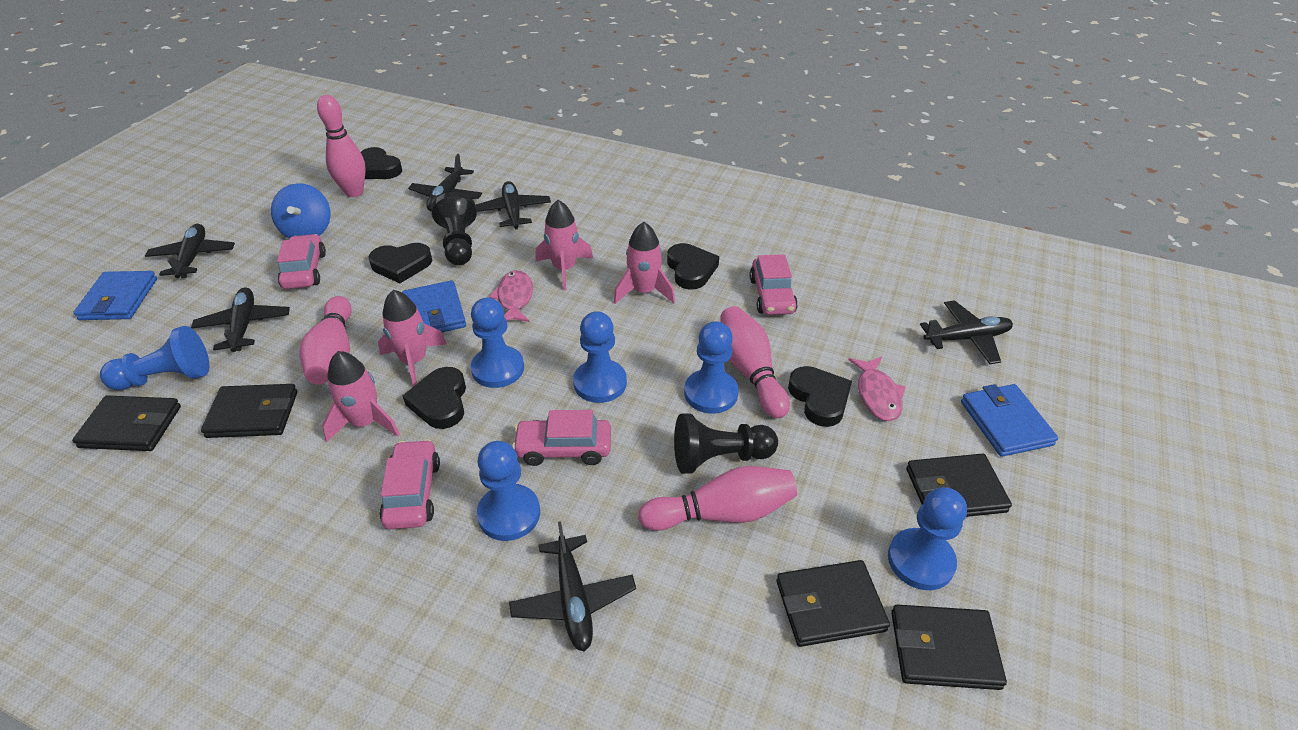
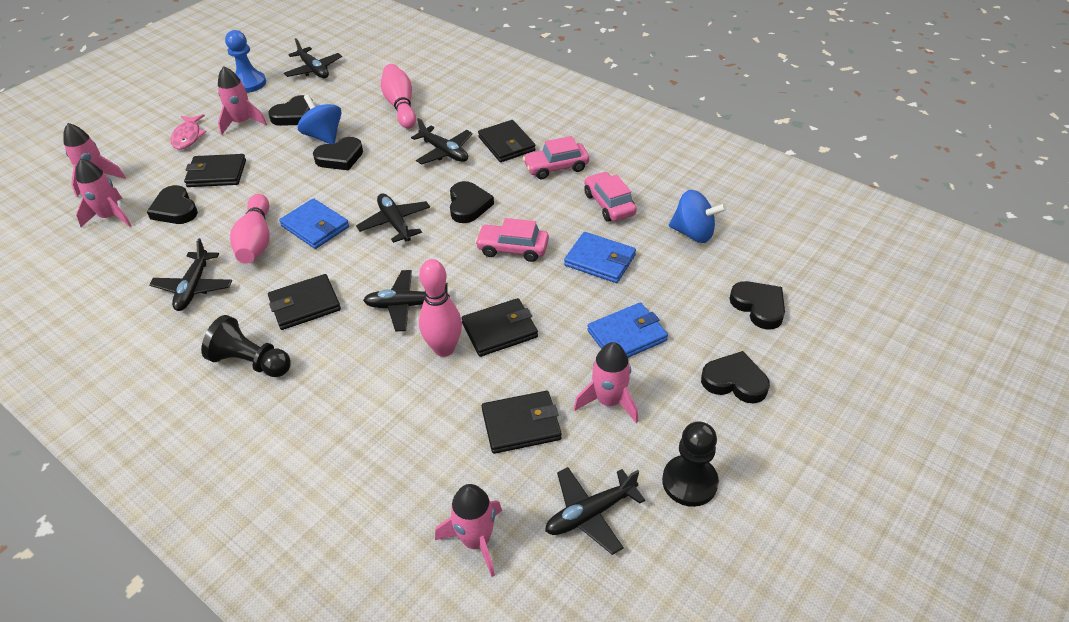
black heart: [361,147,402,179] [368,243,432,283] [403,367,466,429] [667,243,719,290] [788,366,852,427] = 5 -> [147,185,198,224] [268,95,313,126] [313,137,363,170] [450,181,494,223] [701,351,770,403] [729,281,785,330] = 6
blue pawn: [100,326,209,390] [471,298,524,388] [477,441,540,541] [573,311,627,403] [684,321,739,413] [888,488,967,590] = 6 -> [225,30,266,93] = 1
blue spinning top: [271,183,331,238] = 1 -> [298,94,341,144] [669,190,727,243] = 2
pink bowling pin: [299,296,352,385] [317,95,366,197] [638,466,797,531] [720,306,790,418] = 4 -> [230,194,270,264] [381,64,416,129] [419,259,462,357] = 3
pink car: [277,234,326,289] [379,439,440,529] [512,410,611,466] [750,254,798,315] = 4 -> [475,218,549,262] [523,136,589,179] [584,172,637,222] = 3
pink fish: [489,270,533,322] [848,356,906,421] = 2 -> [171,114,207,150] = 1
pink rocket: [322,351,400,442] [378,290,447,386] [535,200,593,290] [614,222,675,304] = 4 -> [63,123,126,197] [76,159,132,227] [218,66,267,135] [435,484,502,577] [574,342,638,423] = 5

